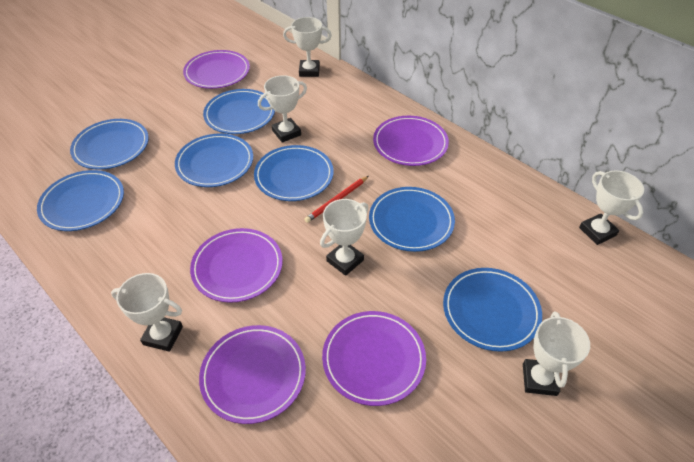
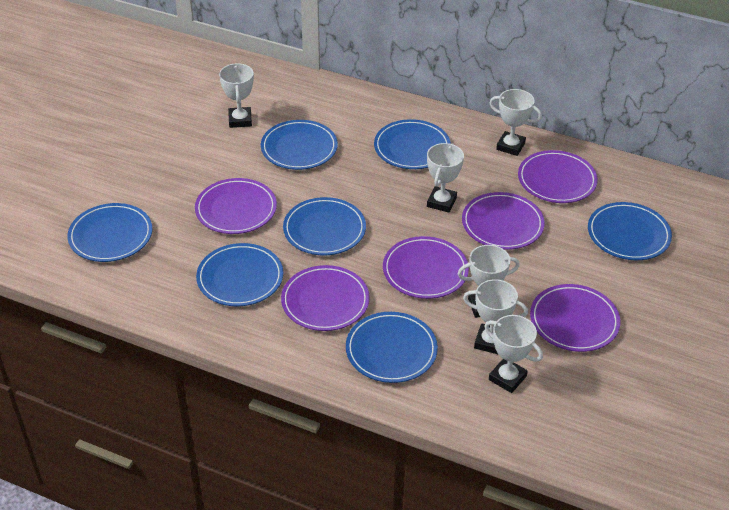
purple plate: [183,50,250,89] [190,228,283,303] [199,325,306,424] [322,311,426,406] [373,116,449,166] = 5 -> [195,178,277,234] [281,265,370,331] [383,236,469,299] [462,192,545,250] [518,150,598,203] [530,284,620,352] = 6
red pencil: [304,176,369,223] = 1 -> none = 0

